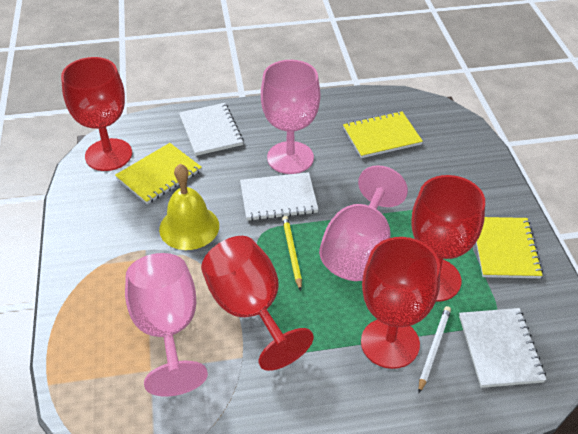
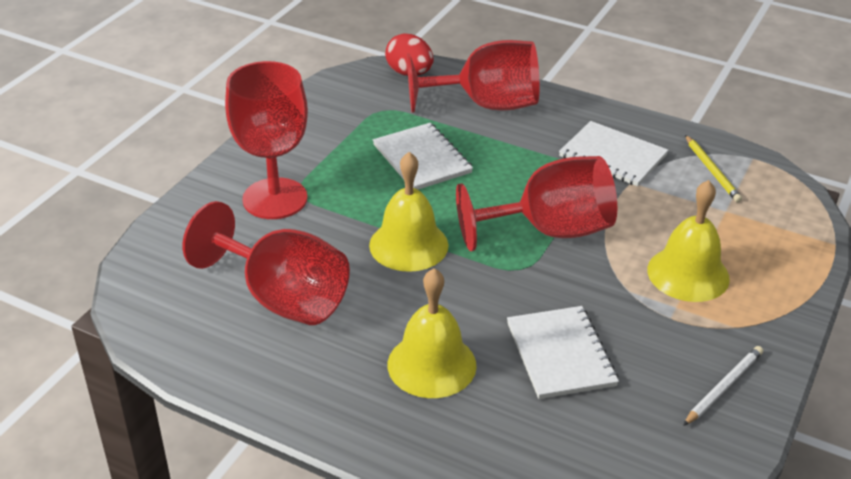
pink goblet: [125,253,208,396] [261,60,320,174] [319,165,408,281] = 3 -> none = 0
red egg: none = 0 -> [385,33,434,76] = 1
yellow bell: [159,164,219,250] = 1 -> [369,152,449,272] [387,268,477,398] [647,180,730,302] = 3
yellow notebook: [115,143,202,204] [343,111,423,158] [476,217,543,278] = 3 -> none = 0

